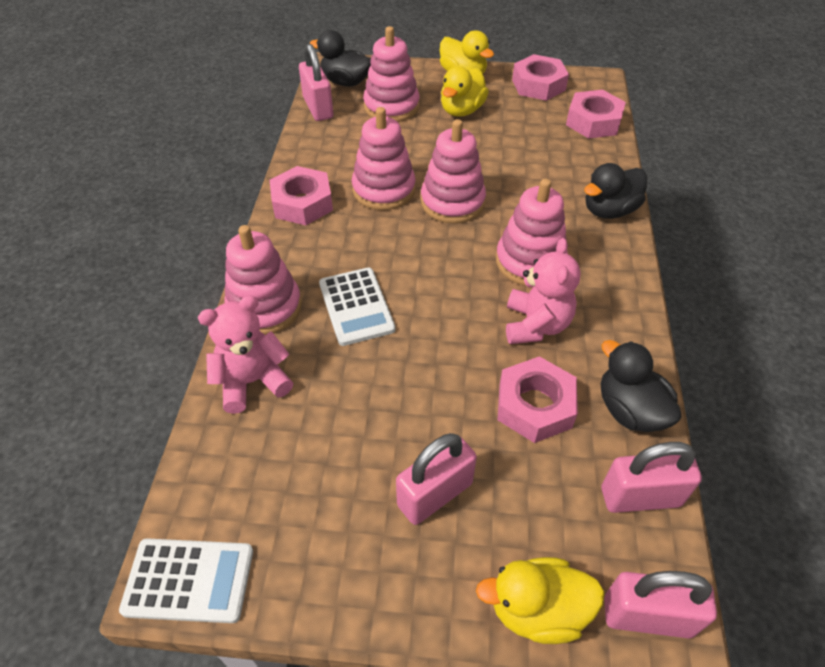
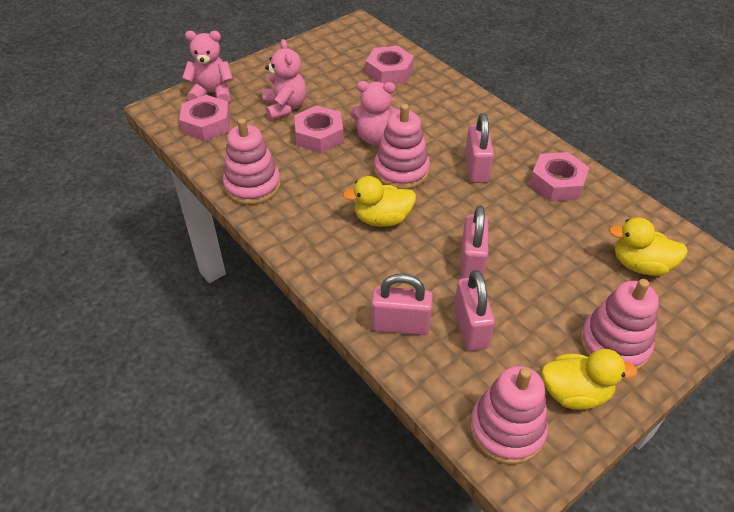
black duck: [310,30,371,86] [584,163,647,219] [601,340,682,432] = 3 -> none = 0
pink stacking toy: [224,225,302,335] [352,107,416,210] [363,26,420,122] [421,119,486,224] [496,179,568,286] = 5 -> [223,118,281,205] [374,104,430,189] [470,366,548,465] [580,279,659,370] = 4
pink teddy bear: [198,295,293,414] [506,238,581,344] = 2 -> [182,31,233,103] [263,39,306,120] [350,81,400,145] = 3
white calculator: [119,538,253,623] [319,268,395,346] = 2 -> none = 0

